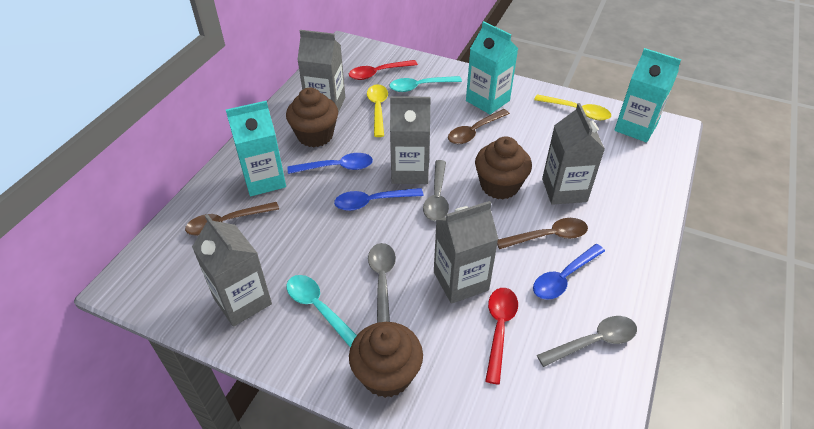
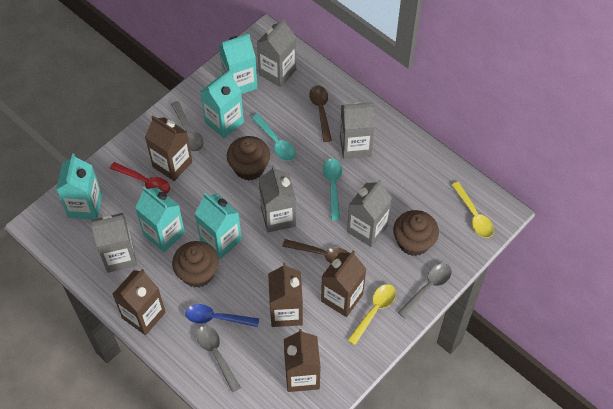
blue spoon: [288,153,373,174] [334,188,424,211] [533,244,605,300] = 3 -> [185,304,259,327] = 1
brown carton: none = 0 -> [113,269,166,335] [145,115,192,181] [268,263,303,327] [284,329,321,392] [321,251,366,317] = 5
brown spoon: [185,202,279,236] [448,109,510,144] [497,218,588,249] = 3 -> [282,239,349,263] [309,86,332,142] = 2
red spoon: [349,60,418,80] [485,288,518,385] = 2 -> [110,162,170,194] = 1
turquoise carton: [226,101,286,196] [466,21,518,114] [614,48,681,142] = 3 -> [56,154,102,219] [135,187,185,252] [194,193,242,259] [200,70,244,138] [219,34,258,94] = 5

